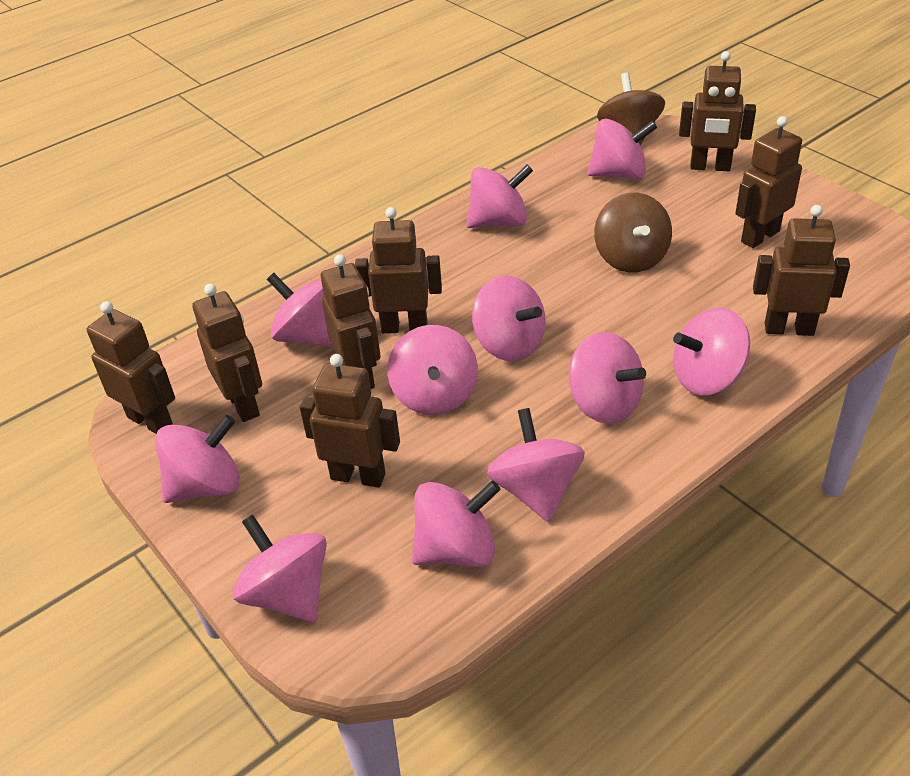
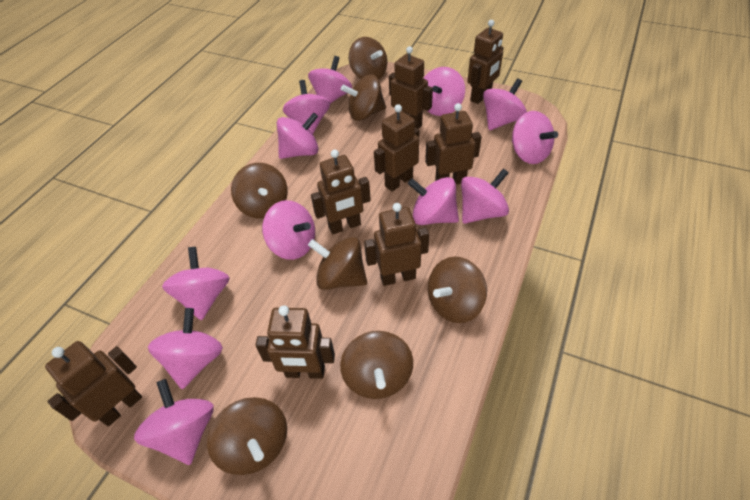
brown spinning top: [594,193,672,273] [597,72,665,145] = 2 -> [207,397,287,475] [231,163,288,219] [308,237,367,290] [340,331,413,399] [341,75,386,121] [349,37,387,80] [428,257,487,323] = 7
pink spinning top: [155,415,240,503] [232,515,327,622] [267,273,333,347] [387,325,478,415] [412,480,501,567] [467,164,533,228] [472,276,546,361] [487,408,585,522] [569,332,646,424] [587,119,657,180] [673,308,750,395] = 11 -> [134,379,214,465] [148,308,223,389] [162,247,230,320] [262,200,315,260] [277,112,319,159] [283,80,330,134] [308,56,352,104] [408,177,459,225] [423,67,465,116] [461,168,509,224] [483,78,527,130] [512,111,558,164] = 12

